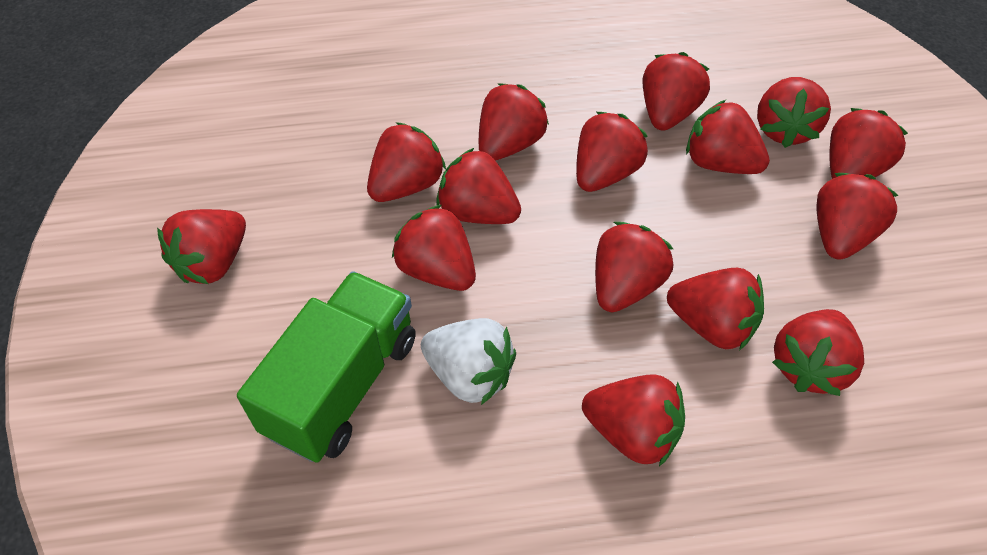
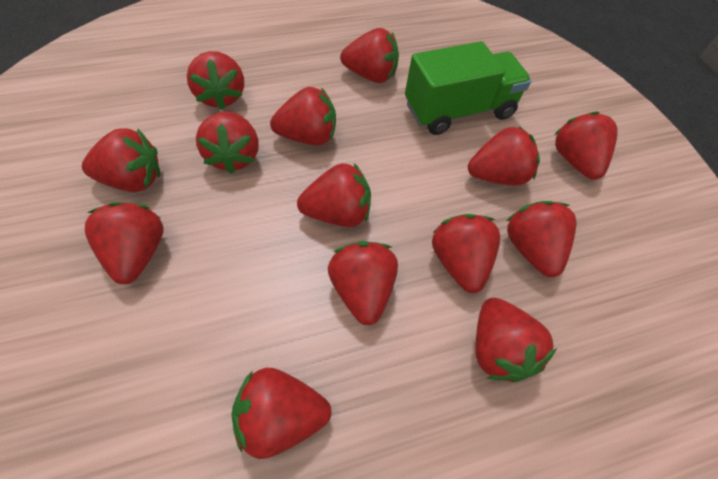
red strawberry: [157,209,246,284] [367,122,446,202] [392,205,476,291] [436,148,521,224] [479,83,549,161] [576,112,648,192] [582,375,685,466] [595,222,674,312] [642,52,710,131] [667,268,764,350] [686,100,770,174] [757,77,831,148] [772,309,864,396] [816,173,899,260] [829,108,908,179] = 15 -> [82,128,160,192] [85,202,163,284] [187,51,244,110] [196,111,259,174] [232,368,331,459] [270,87,336,146] [297,163,371,227] [328,241,398,325] [340,28,399,83] [432,214,500,293] [468,126,540,186] [475,298,557,382] [507,201,576,277] [554,111,618,180] = 14
white strawberry: [421,318,516,405] = 1 -> none = 0

